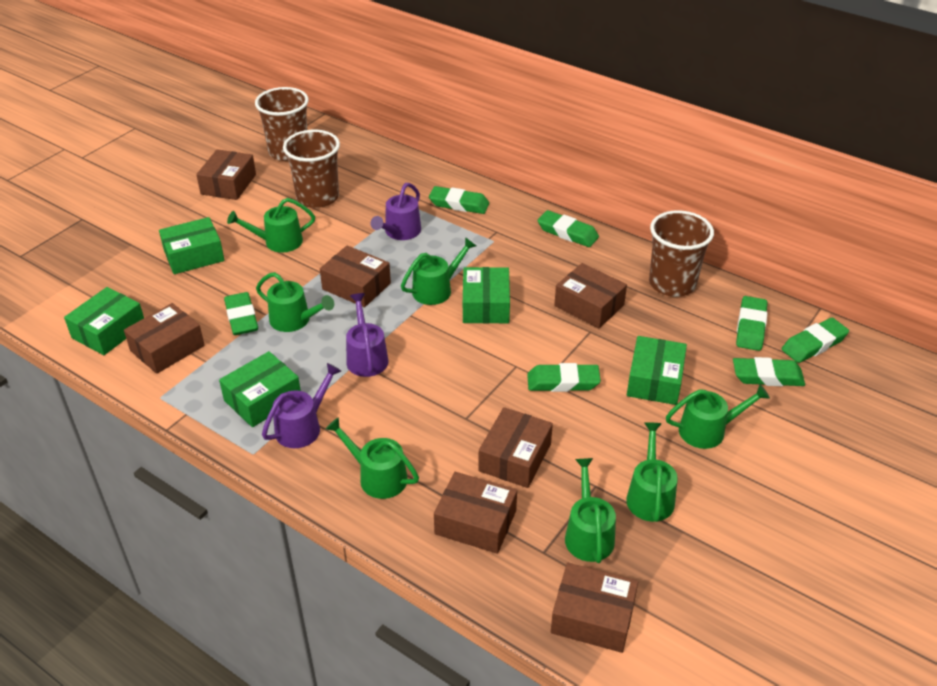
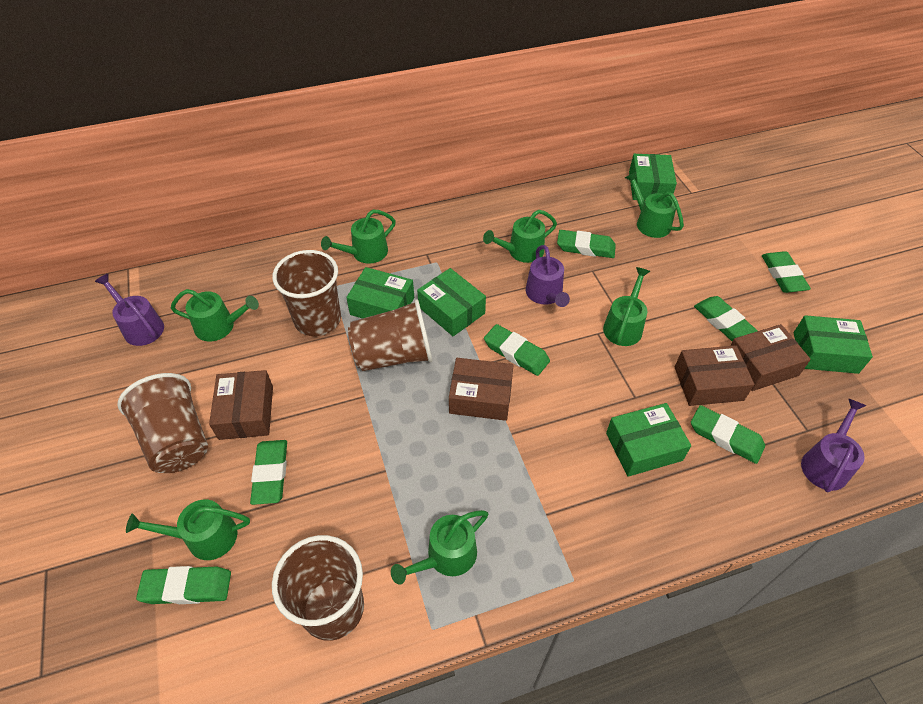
brown box: [124,303,205,374] [196,149,256,200] [320,245,391,308] [434,472,517,554] [478,407,553,488] [551,563,638,653] [554,263,627,328] = 7 -> [209,370,273,440] [449,358,514,421] [675,345,754,406] [730,324,811,391] = 4
brown cup: [255,87,309,161] [283,130,340,208] [649,210,714,297] = 3 -> [117,373,208,473] [272,250,341,336] [272,535,364,641] [348,299,433,371] = 4

